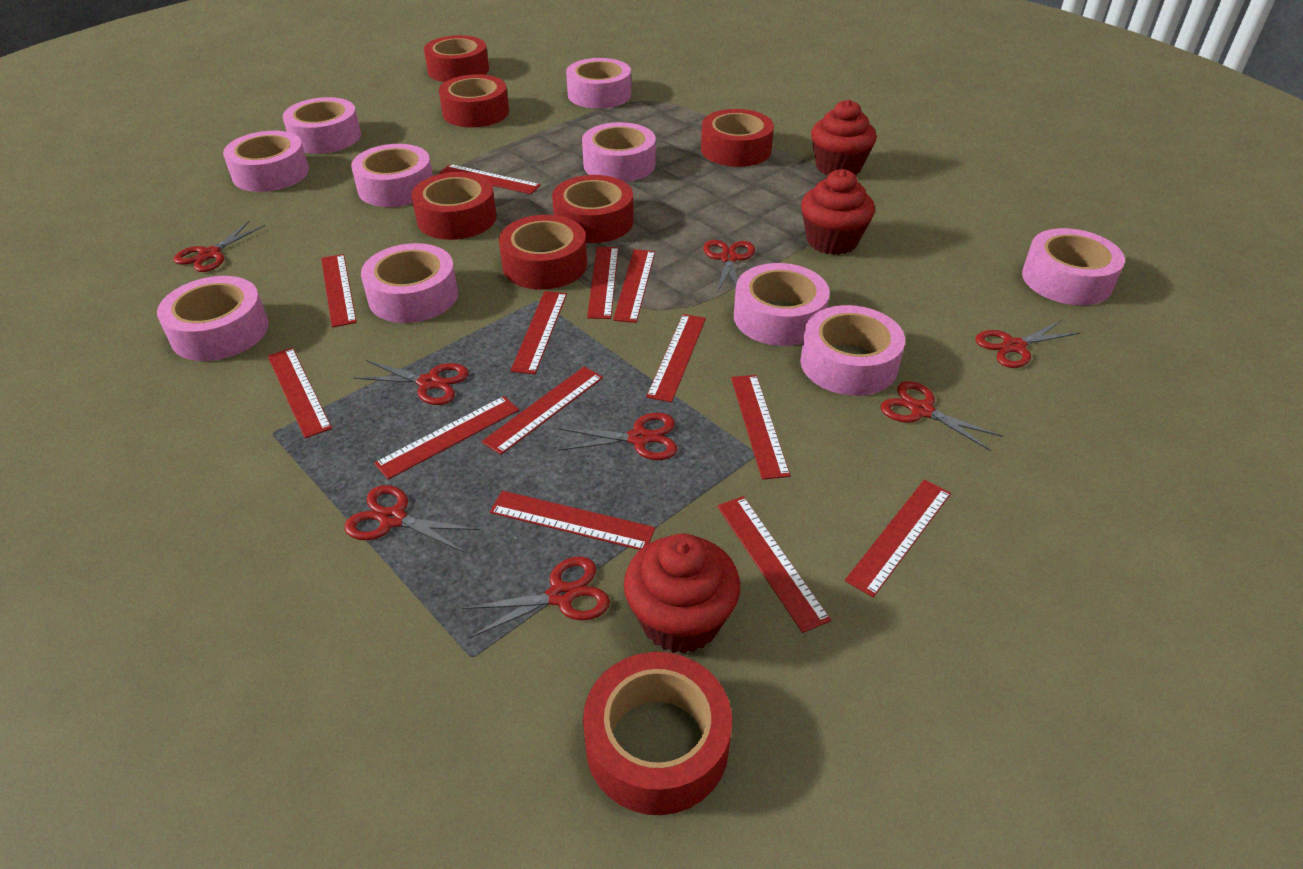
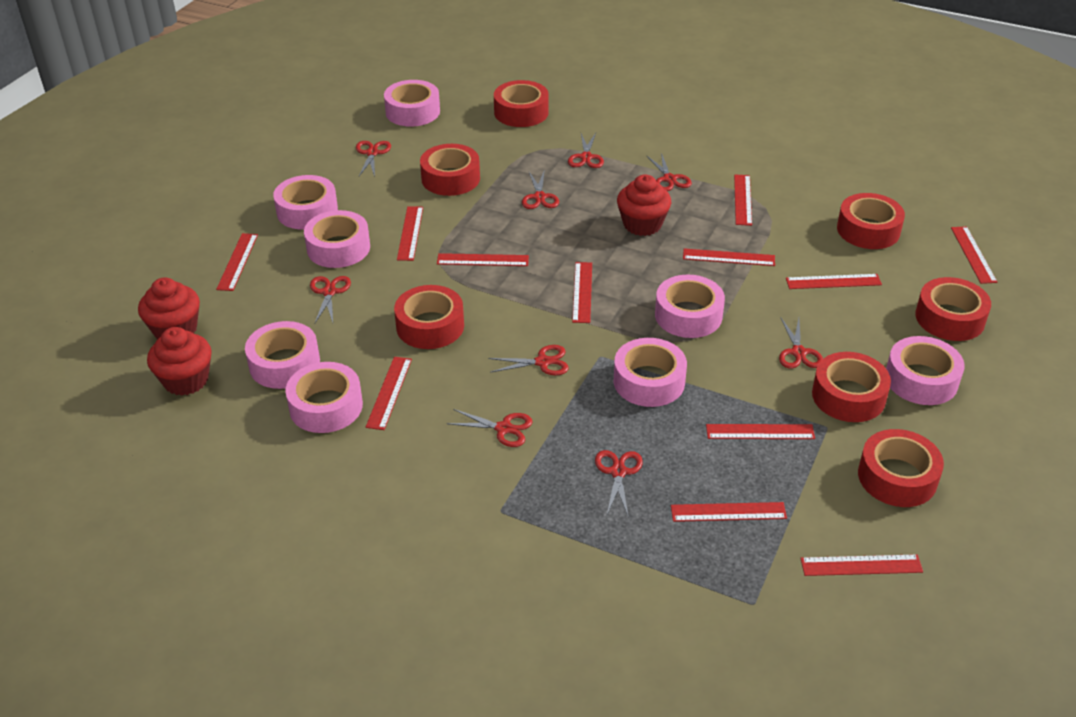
pink tape: [157,276,269,361] [223,131,309,192] [283,97,361,154] [351,144,433,207] [361,243,458,323] [566,58,631,109] [582,122,656,182] [734,263,830,346] [800,305,905,396] [1022,228,1125,305] = 10 -> [245,321,320,389] [273,175,338,230] [285,362,363,433] [304,210,370,268] [384,80,440,127] [614,338,687,407] [655,275,725,338] [886,336,965,405] = 8
red ruler: [268,348,332,438] [321,254,357,328] [374,396,519,480] [439,164,541,194] [482,367,603,455] [490,491,655,550] [510,291,567,374] [587,247,619,319] [613,249,655,323] [646,314,706,402] [717,496,831,633] [731,375,791,480] [845,480,951,597] = 13 -> [216,233,258,291] [366,357,412,430] [397,206,423,261] [437,253,529,266] [572,262,592,323] [671,502,787,522] [683,248,775,266] [706,424,815,439] [734,174,752,226] [786,274,882,289] [800,554,923,576] [951,226,997,284] = 12
red scissors: [173,221,265,272] [344,485,480,552] [353,360,469,405] [462,557,610,638] [558,413,677,460] [703,240,755,292] [881,381,1003,451] [975,320,1081,368] = 8 -> [310,276,351,324] [356,141,391,177] [446,409,533,447] [488,345,569,375] [522,169,559,209] [568,133,604,168] [595,450,643,518] [646,153,692,191] [779,317,823,368] = 9

